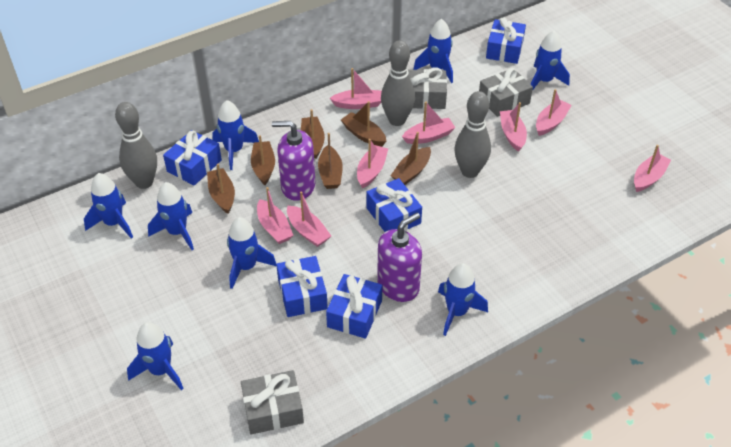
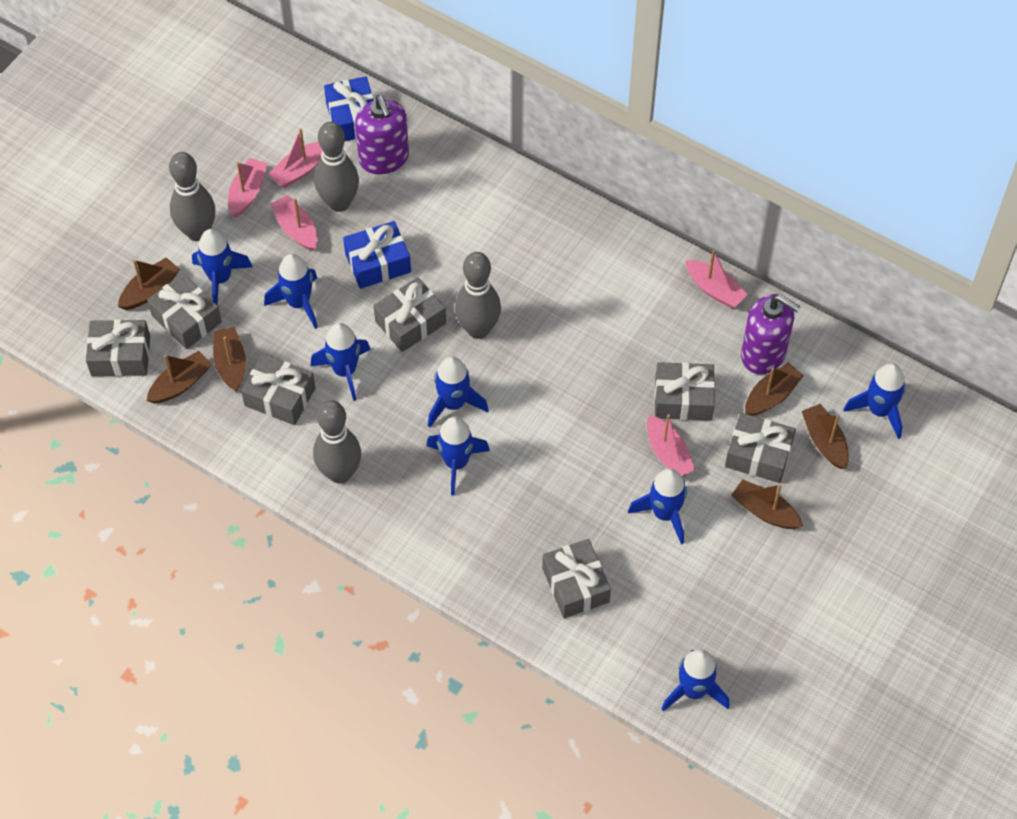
blue gift: [163,130,222,186] [276,256,328,317] [326,274,382,339] [366,178,422,232] [486,17,526,64] = 5 -> [324,76,374,141] [343,221,411,289] = 2
grey bowling pin: [115,102,157,189] [381,40,415,126] [454,91,491,178] = 3 -> [169,152,215,241] [313,400,361,484] [314,122,359,212] [455,252,501,339] = 4
grey gift: [241,370,304,435] [407,68,447,109] [479,68,533,117] = 3 -> [86,319,150,376] [147,273,222,349] [241,354,315,425] [374,277,446,352] [542,539,611,618] [654,362,715,420] [725,413,796,483] = 7
pink boat: [257,187,293,244] [287,192,331,247] [330,68,382,109] [357,139,388,188] [402,102,456,144] [500,102,527,152] [536,89,572,136] [634,145,671,192] = 8 -> [228,158,268,217] [268,128,322,188] [270,195,317,251] [647,414,696,476] [685,249,748,308] = 5

